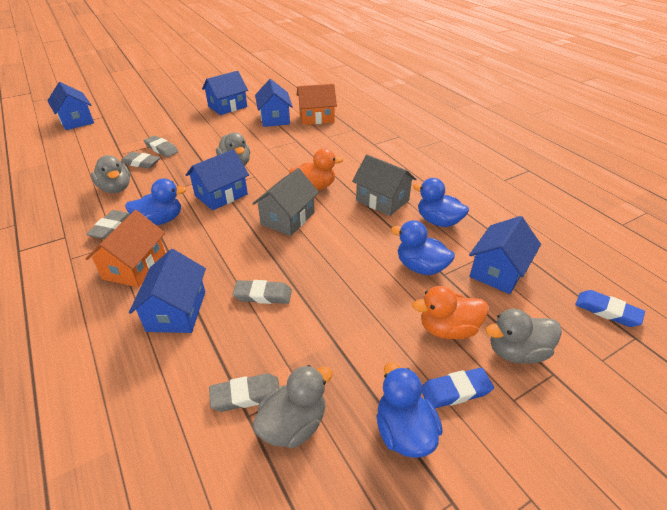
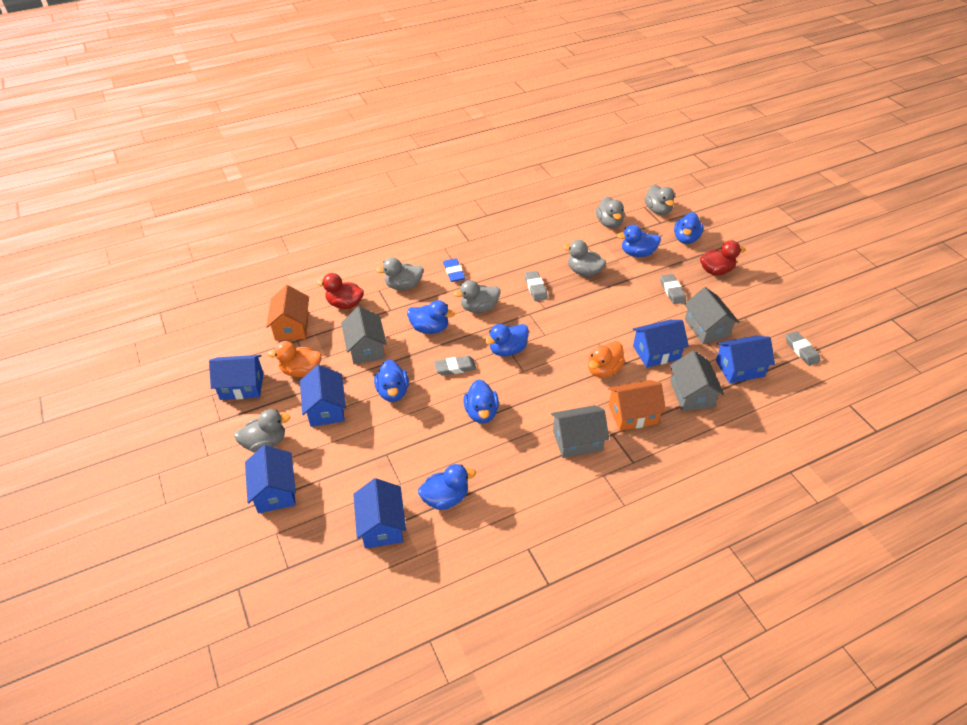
blue duck: [125,178,187,225] [377,362,443,458] [391,220,455,275] [413,178,469,227] = 4 -> [374,359,409,402] [407,300,455,334] [418,464,476,510] [464,379,499,423] [485,324,529,357] [617,225,661,257] [674,212,704,244] = 7
blue eraser: [422,368,494,408] [575,290,645,327] = 2 -> [443,258,465,282] = 1
grey duck: [91,155,130,193] [216,132,250,166] [252,365,333,448] [486,309,562,363] = 4 -> [234,409,290,452] [376,258,423,290] [453,280,501,313] [563,240,606,277] [596,197,625,228] [645,185,675,215] = 6
grey eraser: [86,210,130,239] [121,152,160,169] [143,135,178,157] [209,373,280,412] [233,280,292,304] = 5 -> [434,356,476,375] [525,271,548,301] [660,274,686,304] [786,331,821,366] = 4
grey house: [252,168,319,236] [352,155,416,216] = 2 -> [341,306,387,364] [551,405,609,458] [670,351,724,411] [684,287,739,344] = 4
red duck: none = 0 -> [316,273,364,309] [700,240,746,275] = 2

